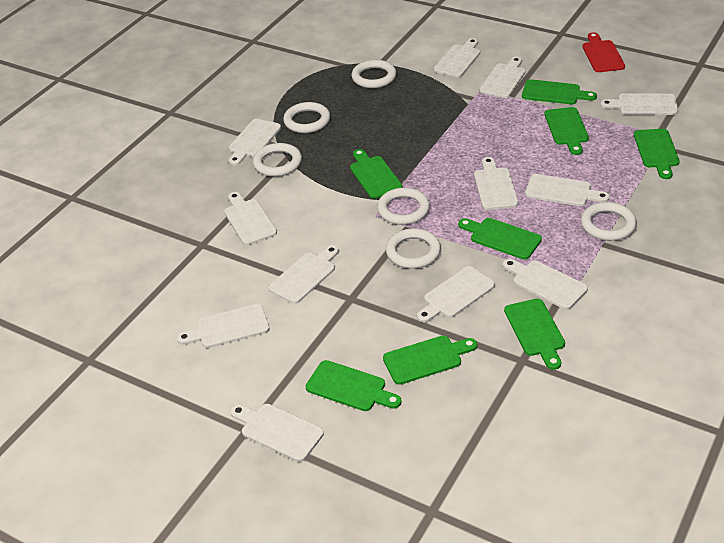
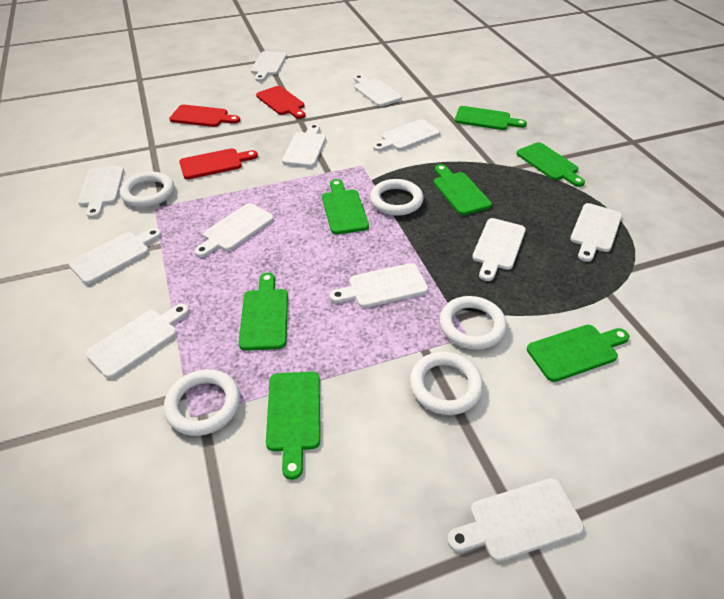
green cutting board: [306,360,402,411] [350,149,403,199] [383,336,477,385] [458,218,542,260] [504,299,565,370] [522,79,597,104] [545,107,589,155] [634,129,680,179] = 8 -> [239,272,288,351] [266,372,320,480] [322,179,369,234] [434,164,492,215] [455,106,527,130] [516,142,585,187] [527,325,630,382] = 7
red cutting board: [583,32,625,72] = 1 -> [169,105,240,127] [179,148,258,179] [256,86,306,119] = 3
white ring: [253,143,302,177] [283,102,330,133] [352,60,396,88] [377,188,430,225] [386,228,441,269] [581,202,637,241] = 6 -> [120,172,174,207] [164,369,240,436] [370,179,423,216] [410,352,483,415] [440,296,507,350] = 5

